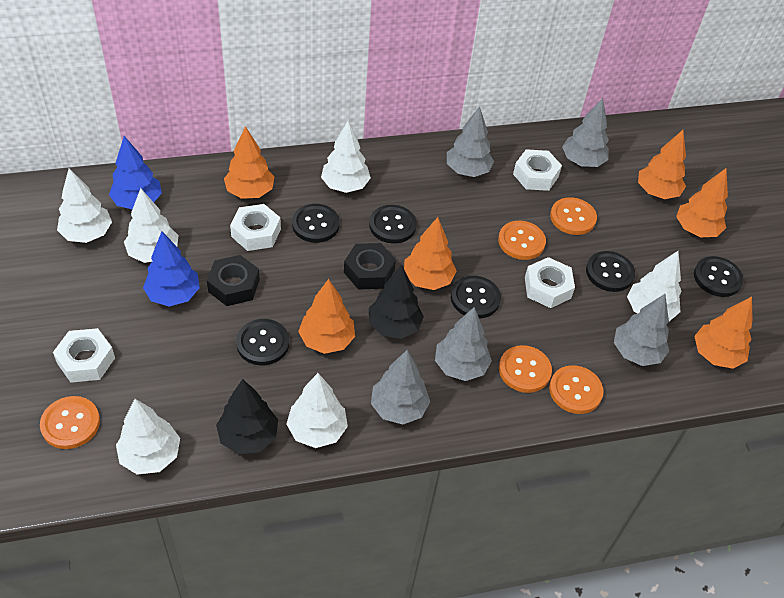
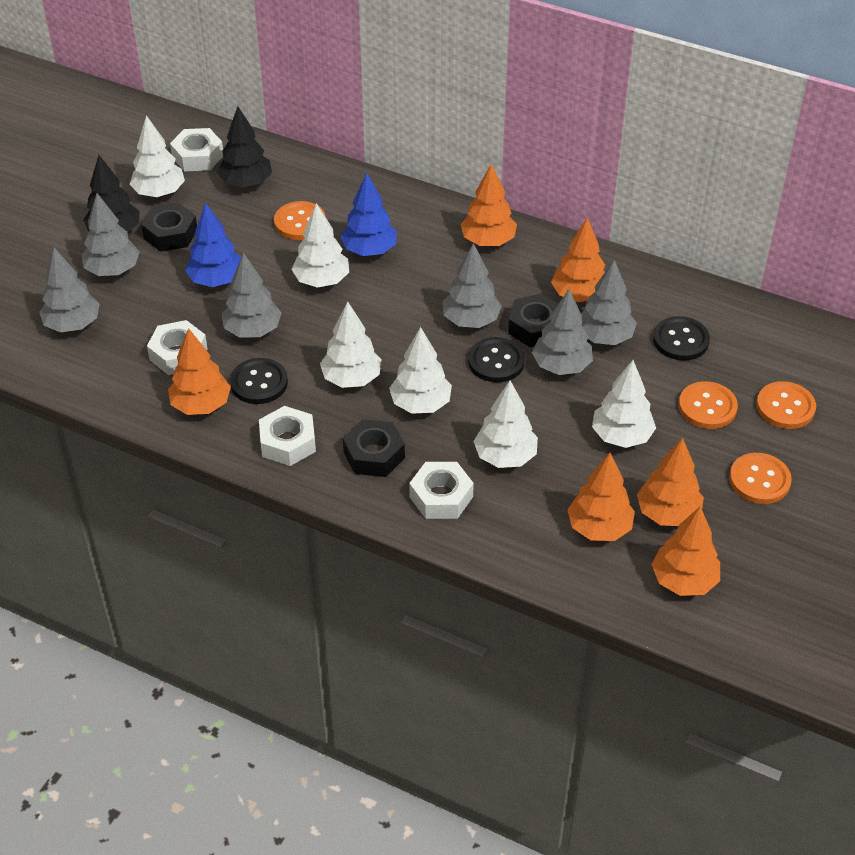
black button: [236,319,289,365] [292,204,340,243] [369,205,417,243] [451,276,501,318] [586,251,635,292] [694,256,743,297] = 6 -> [230,358,288,404] [468,337,525,382] [653,316,710,361] = 3
black nut: [207,255,260,306] [344,243,396,290] = 2 -> [141,203,197,252] [343,419,405,477] [508,294,558,347] = 3
grey tree: [371,350,430,425] [435,307,492,381] [447,106,494,177] [562,98,609,167] [614,294,669,366] = 5 -> [39,247,100,333] [82,193,140,276] [222,253,281,338] [442,243,502,328] [532,289,593,375] [581,260,637,345] = 6
orange button: [40,396,100,449] [498,221,546,260] [499,345,552,393] [549,365,604,414] [550,197,597,235] = 5 -> [274,201,326,240] [678,381,738,429] [729,453,792,504] [756,381,816,429] = 4

